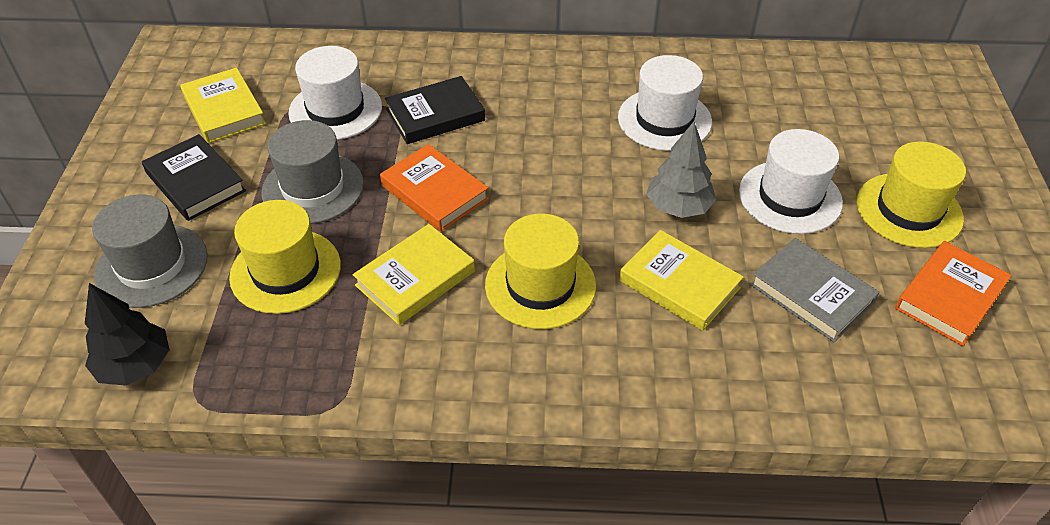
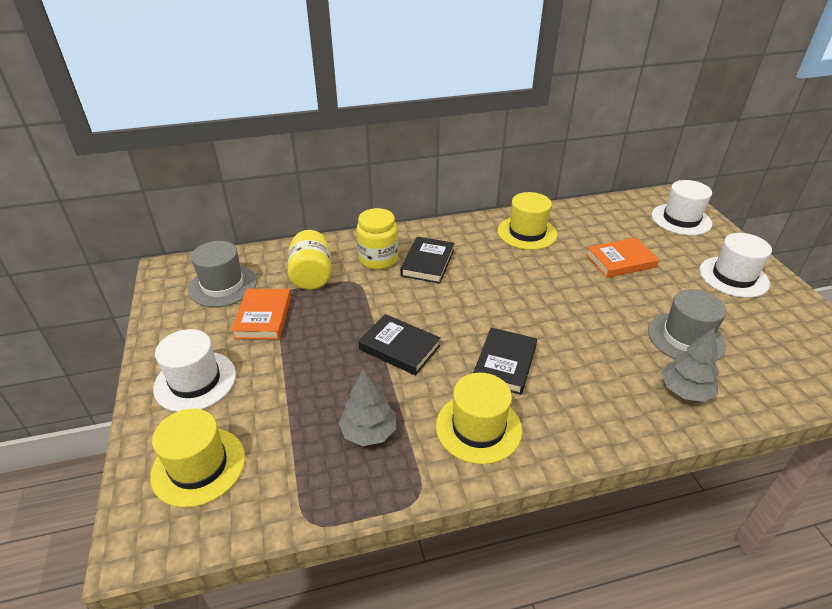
black book: [142,134,246,221] [385,76,485,144] = 2 -> [358,314,441,376] [400,237,454,284] [473,328,537,395] = 3
black tree: [85,283,170,386] = 1 -> none = 0
grey book: [750,238,879,342] = 1 -> none = 0
grey tree: [646,122,716,218] = 1 -> [339,368,396,446] [661,328,719,402] = 2
yellow book: [180,67,266,143] [353,224,475,325] [619,230,744,331] = 3 -> none = 0
yellow jar: none = 0 -> [288,230,331,290] [356,208,398,270] = 2

